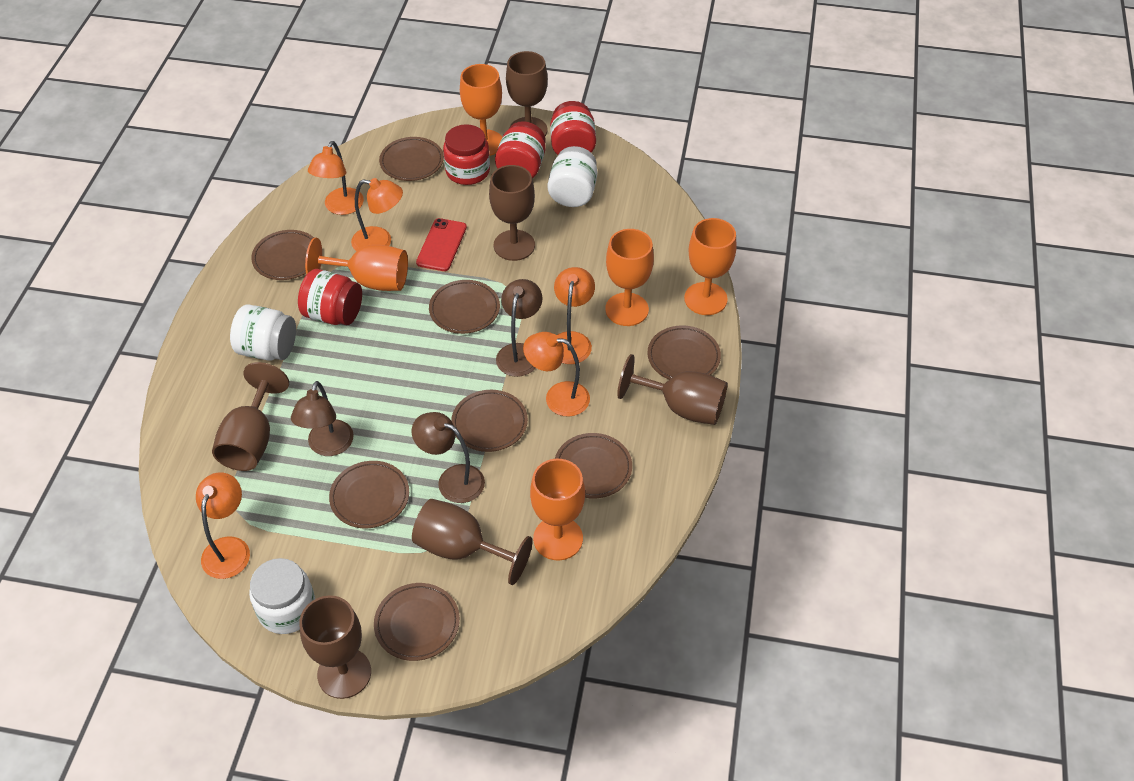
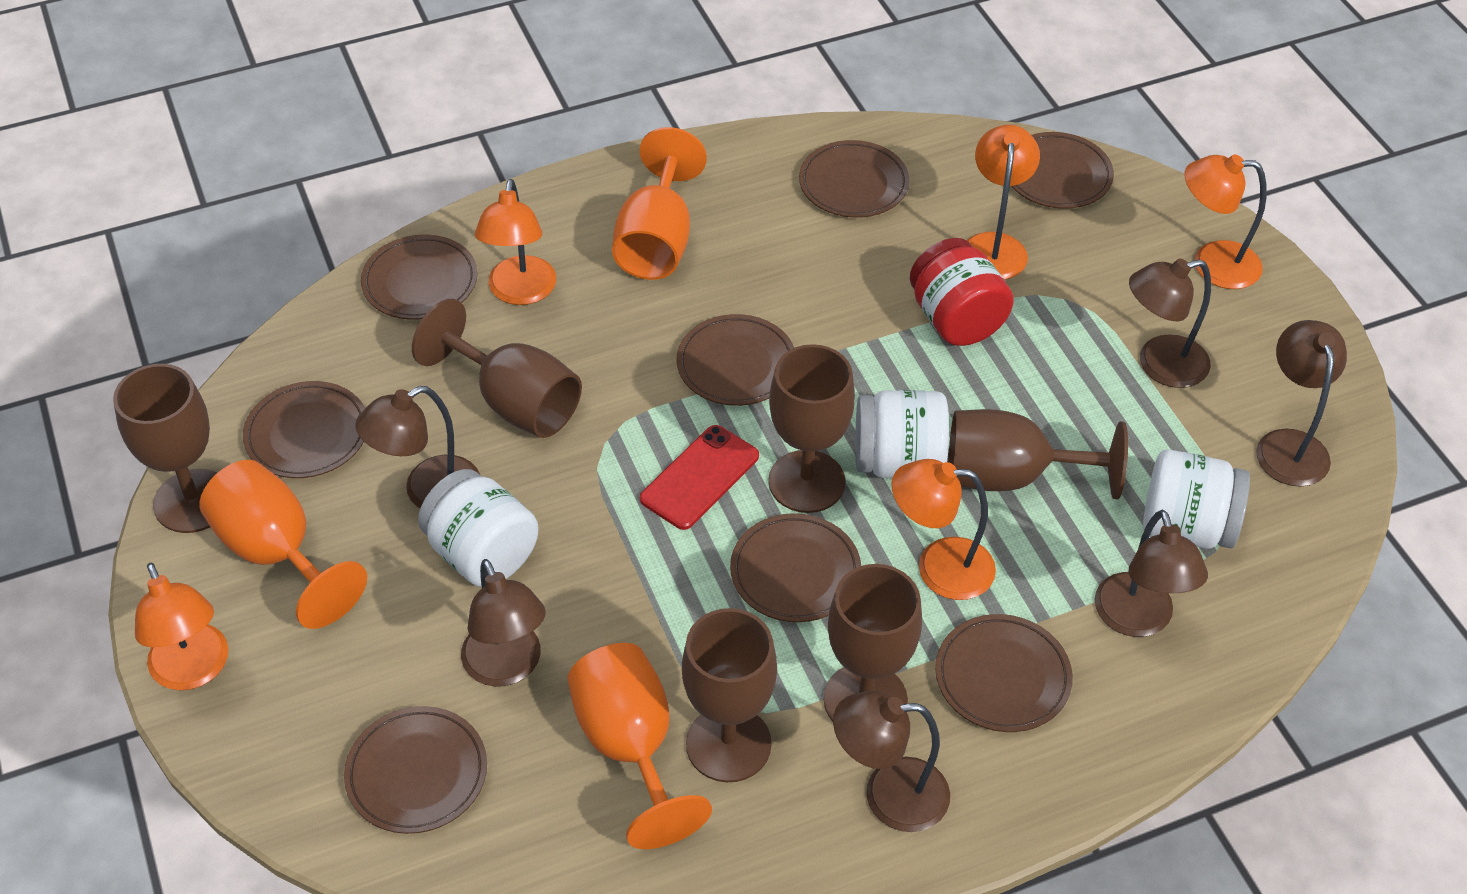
brown lamp: [291,381,354,456] [412,412,485,503] [496,279,543,377] = 3 -> [355,386,480,508] [461,559,546,687] [833,691,950,832] [1095,510,1208,637] [1129,258,1211,388] [1256,320,1347,487] = 6
orange goblet: [305,238,408,291] [460,64,502,156] [530,459,585,561] [605,229,654,326] [684,218,737,315] = 5 -> [199,460,367,629] [567,643,712,849] [612,127,707,280] = 3
red jar: [298,269,362,325] [443,124,490,185] [495,121,546,178] [550,101,596,155] = 4 -> [910,238,1014,346] = 1

